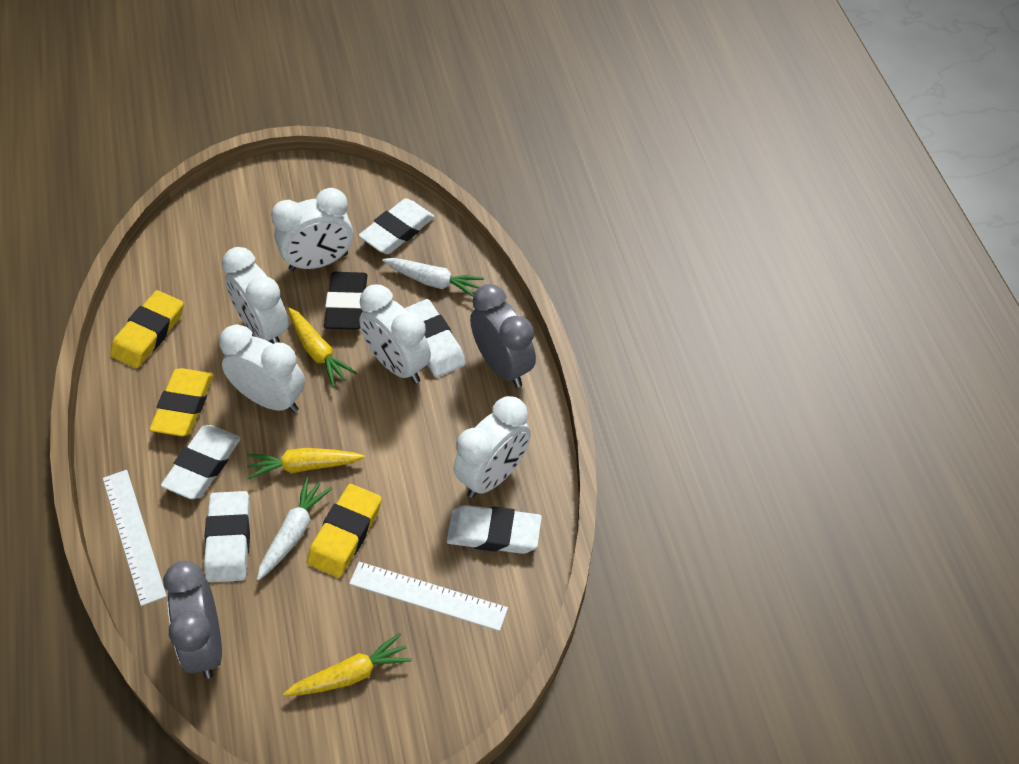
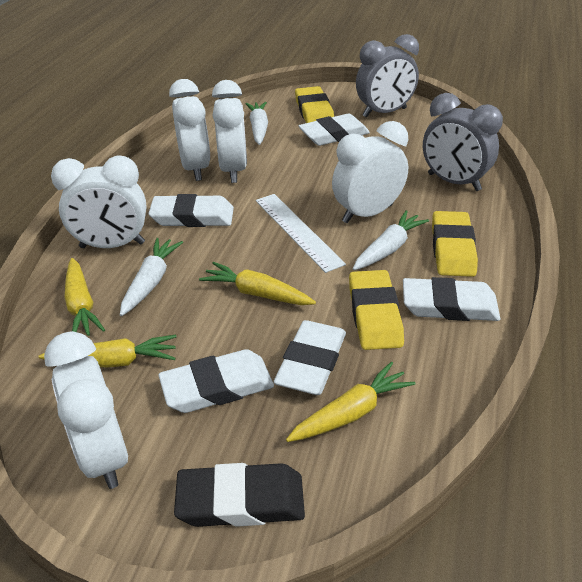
white carrot: [257,477,333,581] [382,258,484,297] = 2 -> [120,238,183,316] [245,102,268,145] [353,210,429,270] = 3
white ruler: [103,470,167,606] [349,562,508,631] = 2 -> [256,194,346,273] = 1
yellow carrot: [247,448,365,479] [283,633,412,696] [288,307,357,387] = 3 -> [38,335,177,368] [64,258,105,336] [199,262,316,305] [286,361,416,442] = 4

